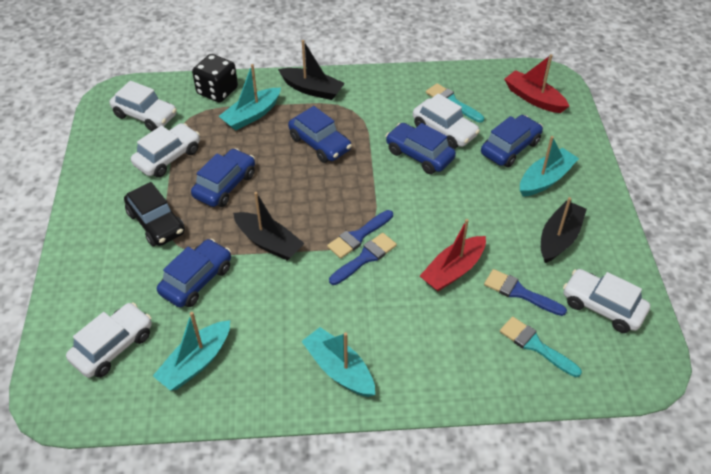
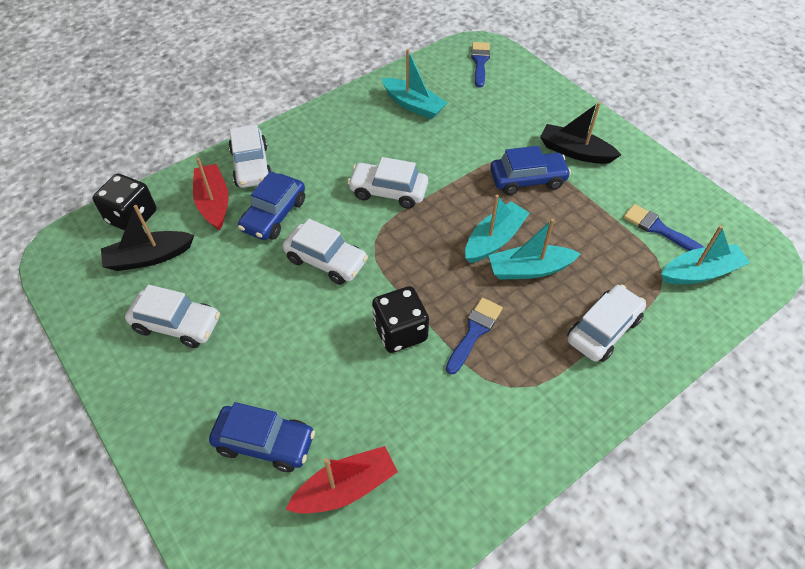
black boat: [233,192,305,261] [278,40,345,100] [541,197,587,263] = 3 -> [101,205,195,271] [540,102,621,164] = 2
black car: [124,182,185,246] = 1 -> none = 0
black dice: [192,54,238,103] = 1 -> [92,173,157,231] [372,286,429,353] = 2
blue car: [157,239,231,307] [191,148,255,207] [288,106,352,163] [386,123,456,174] [481,115,543,167] = 5 -> [209,402,315,472] [238,171,305,240] [490,146,571,195] = 3
turquoise brush: [426,83,484,123] [500,317,582,377] = 2 -> none = 0

